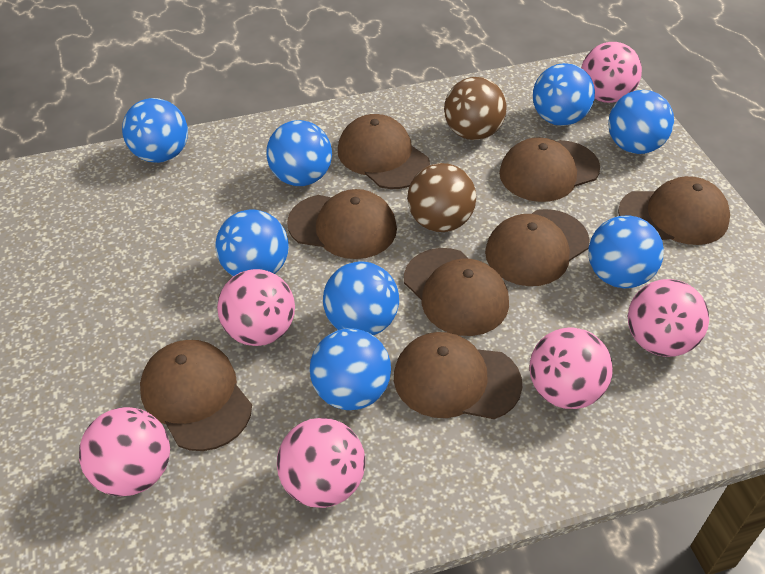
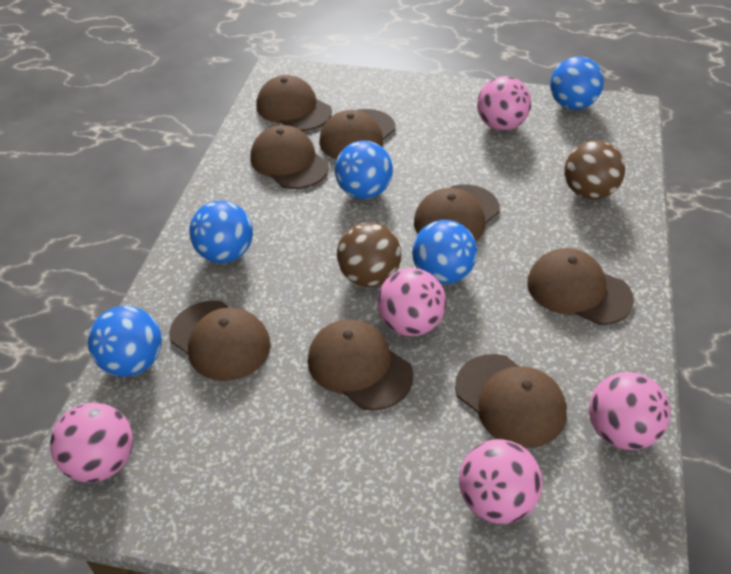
blue ball: [122,98,188,163] [215,210,289,276] [266,120,332,186] [310,328,391,410] [323,261,399,335] [533,63,595,126] [588,215,664,288] [608,90,674,154] = 8 -> [88,306,162,377] [189,201,253,263] [335,140,393,199] [412,220,477,284] [550,56,604,110] = 5
pink ball: [79,407,170,496] [217,269,295,346] [277,418,365,508] [529,327,613,409] [581,42,642,103] [628,279,709,357] = 6 -> [50,402,133,483] [377,268,446,336] [459,439,543,524] [477,76,531,131] [589,372,670,450] = 5

